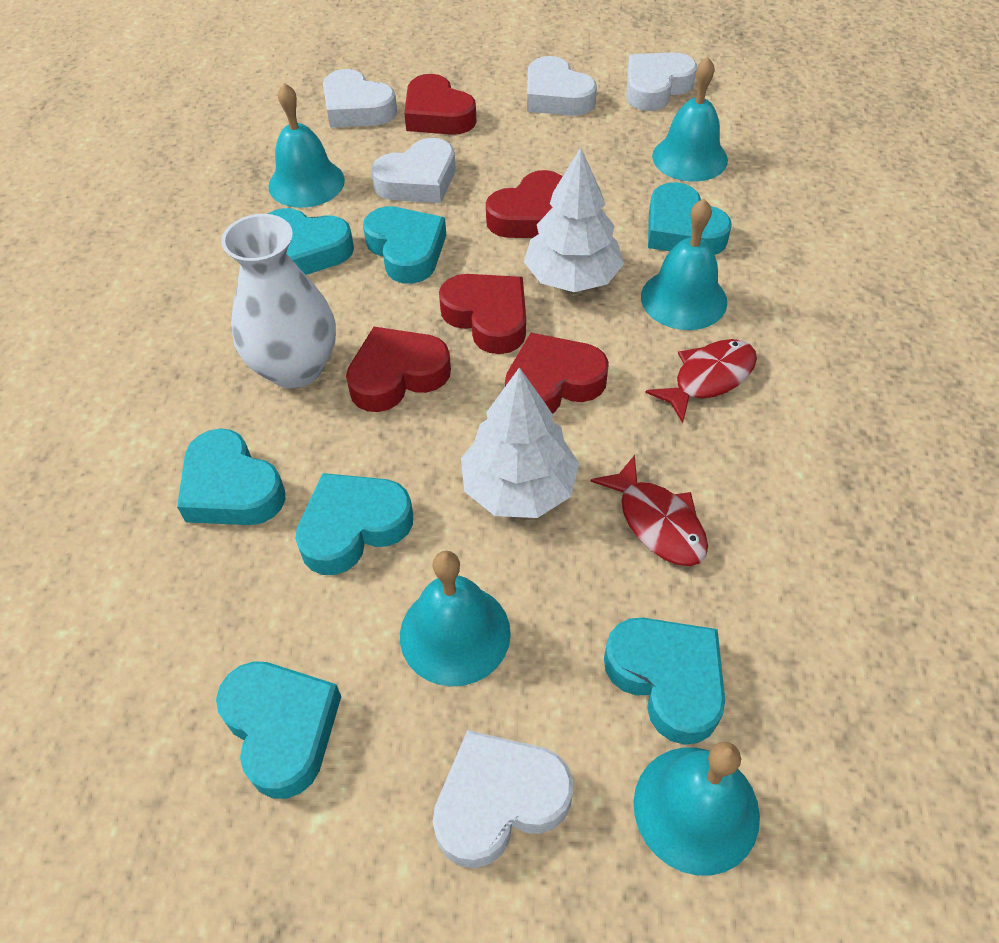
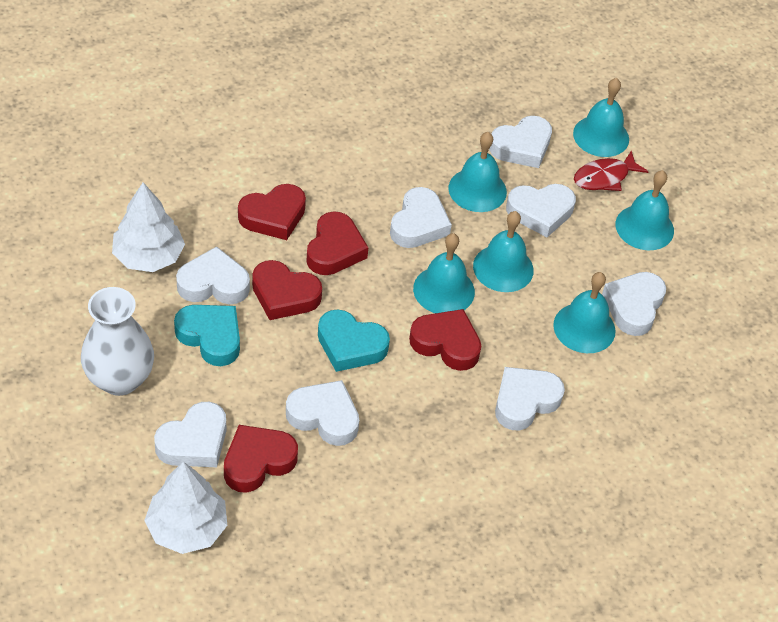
red fish: [590,455,708,566] [645,339,757,423] = 2 -> [574,150,649,191] = 1
turquoise bell: [268,83,345,208] [400,551,511,687] [633,742,760,876] [641,199,727,330] [652,57,728,182] = 5 -> [413,233,475,313] [449,132,507,212] [473,211,534,292] [553,272,615,353] [573,78,629,157] [615,170,674,250] = 6
turquoise heart: [177,428,285,525] [216,661,341,799] [268,208,354,275] [295,473,413,575] [363,206,446,284] [604,618,725,745] [648,182,732,255] = 7 -> [174,305,240,366] [318,310,390,372] = 2
white heart: [323,69,397,128] [371,138,455,203] [433,730,573,868] [527,56,597,116] [626,52,697,111] = 5 -> [154,402,226,467] [176,246,250,304] [286,380,359,446] [390,187,452,248] [489,116,552,168] [495,367,565,430] [506,184,576,237] [602,272,666,336] = 8

